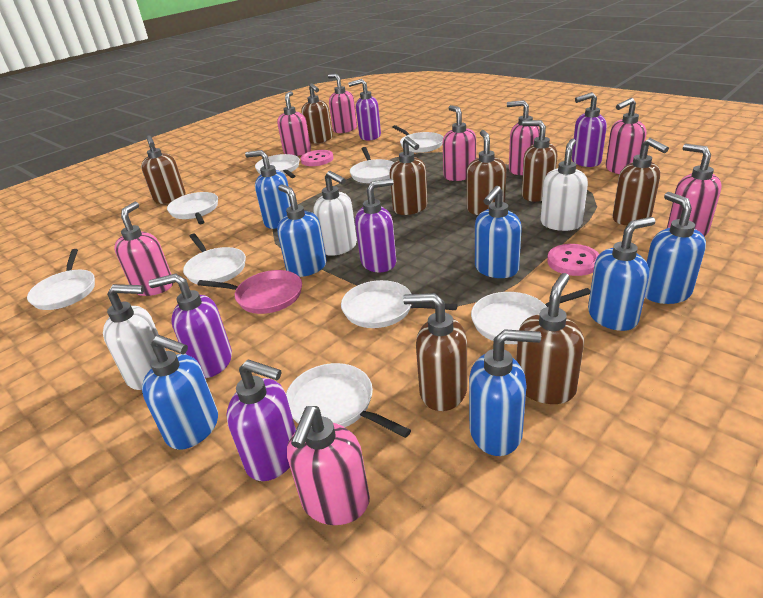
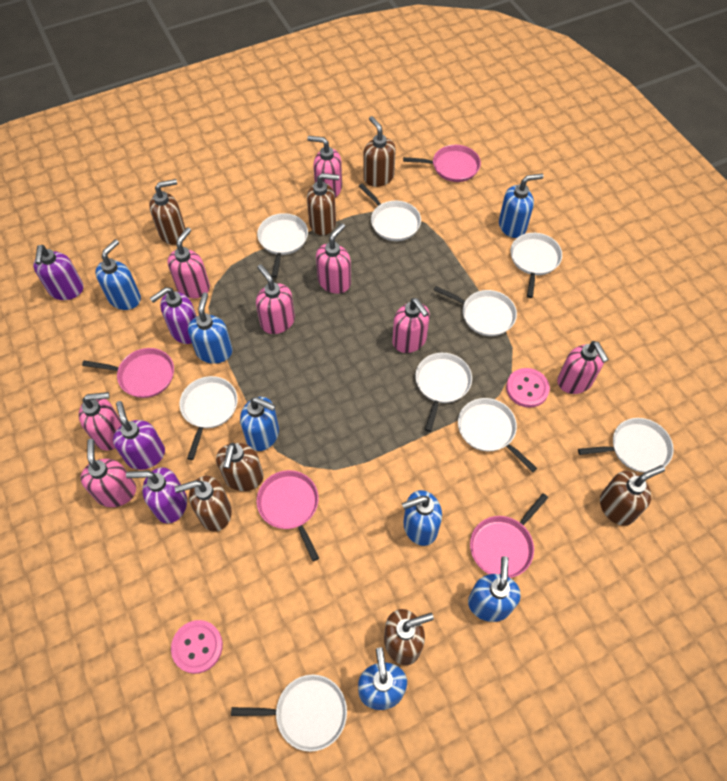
brown soap dispenser: [141,135,185,204] [301,83,333,144] [390,137,428,215] [403,293,467,411] [467,130,506,215] [516,273,584,404] [522,120,557,202] [612,138,669,225] = 8 -> [149,179,186,245] [174,476,232,531] [216,443,264,491] [307,173,339,235] [363,116,396,187] [384,609,434,665] [600,465,665,526] = 7
pink pan: [197,270,302,314] = 1 -> [82,348,174,398] [257,470,319,561] [403,145,481,182] [470,493,548,578] = 4
purple soap dispenser: [149,273,232,378] [226,359,296,481] [348,79,381,141] [355,179,396,272] [572,92,607,167] = 5 -> [33,245,84,300] [113,401,165,470] [126,467,187,524] [150,287,197,344] = 4
white soap dispenser: [103,284,166,390] [314,171,357,256] [540,139,588,231] = 3 -> none = 0

